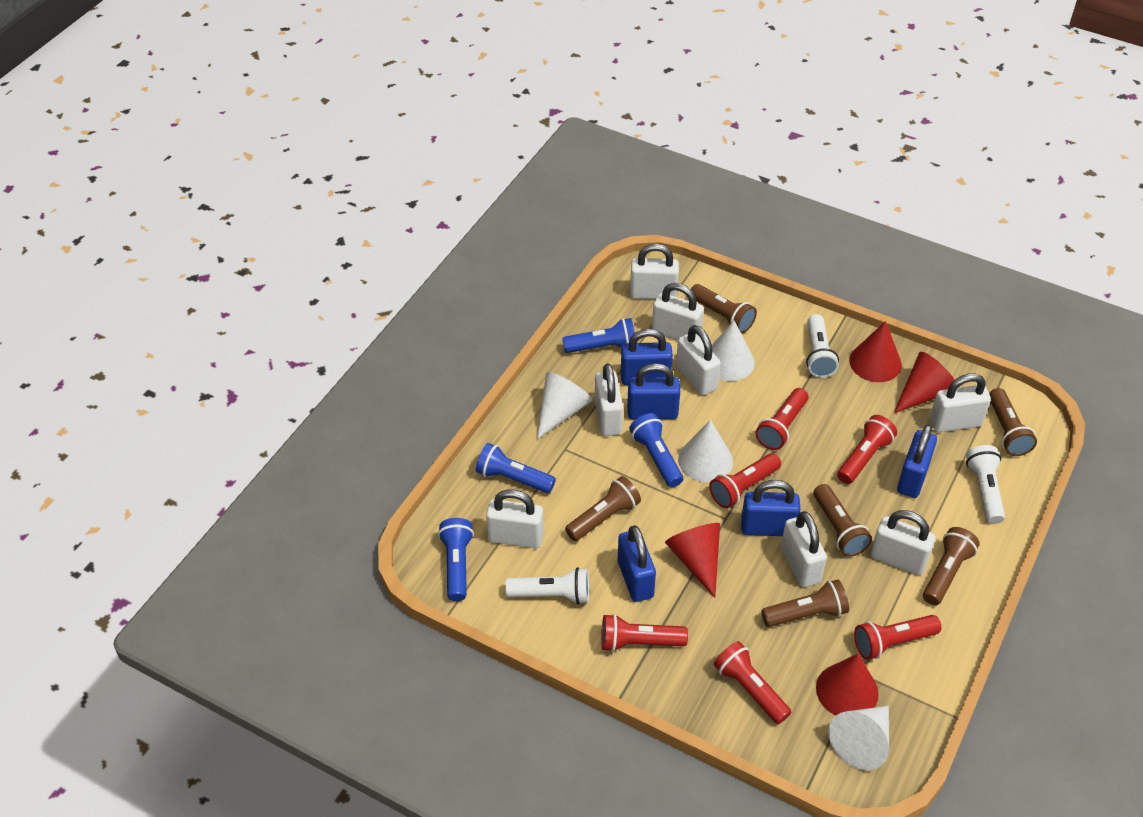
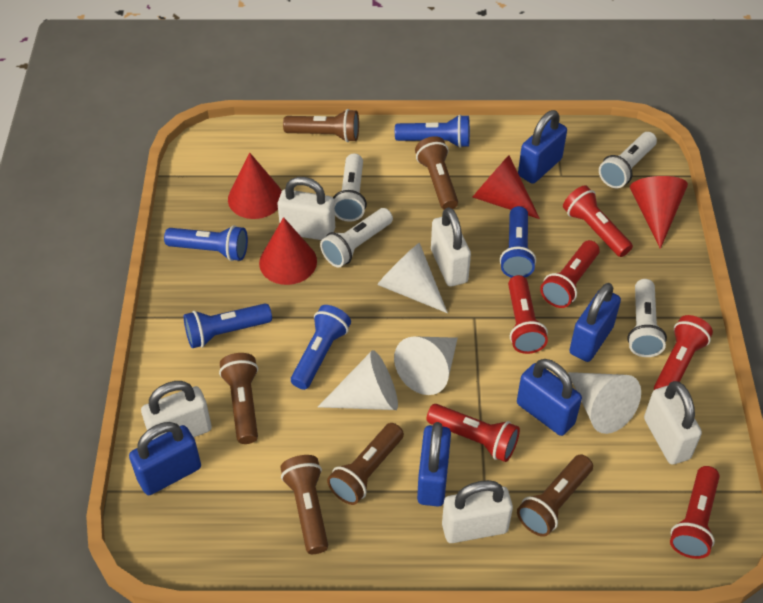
blue flashlight: [438,518,474,601] [476,443,556,493] [562,318,635,353] [629,413,683,487] = 4 -> [164,225,248,261] [184,304,272,348] [291,305,351,390] [395,114,470,148] [500,206,536,278] = 5
white flashlight: [505,567,589,604] [806,314,839,378] [966,445,1005,524] = 3 -> [320,208,393,267] [333,153,367,222] [599,132,657,188] [627,279,667,357] = 4
white padlock: [486,489,544,548] [595,363,623,436] [630,244,679,299] [652,283,704,340] [676,325,721,395] [781,511,827,587] [871,510,935,575] [930,374,991,432] = 8 -> [141,381,212,441] [278,177,335,240] [431,207,471,287] [442,480,513,543] [644,381,702,465] = 5

